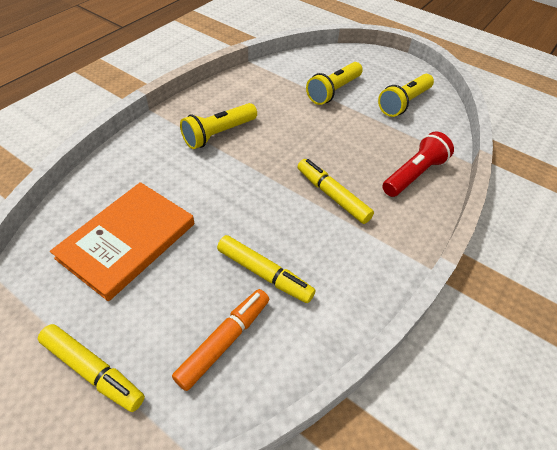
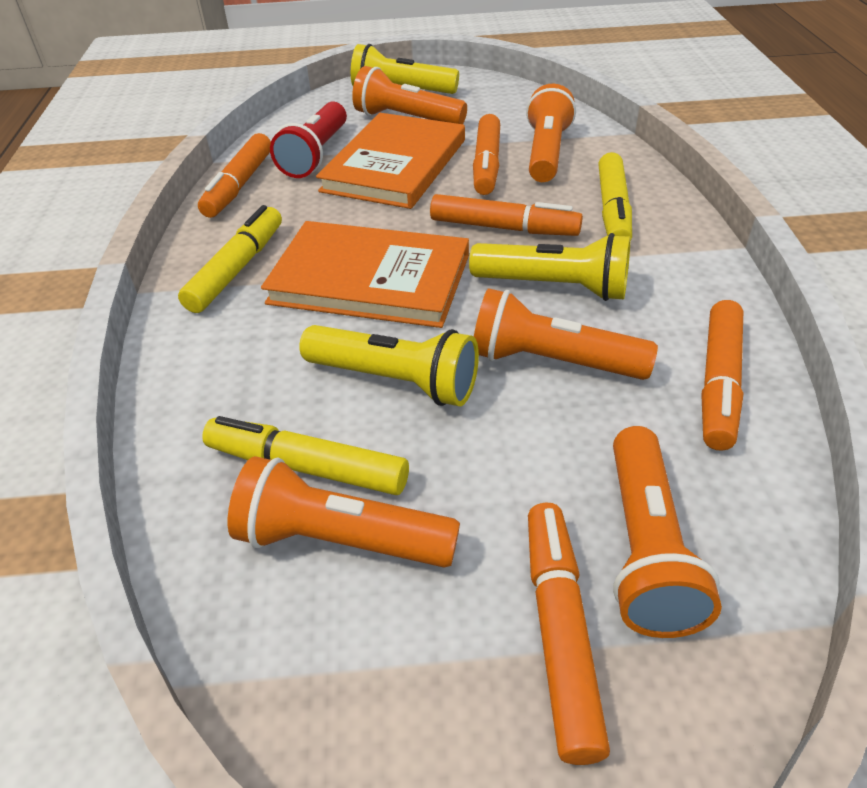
orange book: [50,182,195,301] = 1 -> [261,221,469,328] [316,113,465,209] = 2
orange flashlight: none = 0 -> [228,456,460,568] [352,66,467,124] [474,288,658,380] [526,83,576,182] [613,426,722,638] = 5
orange marker: [172,289,269,391] = 1 -> [198,133,271,218] [430,194,583,236] [473,114,500,195] [528,503,610,765] [702,300,743,451] = 5

